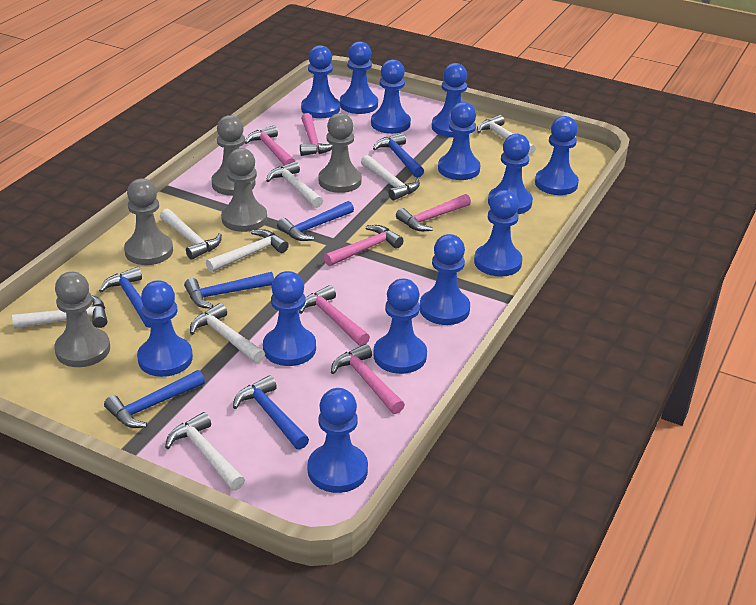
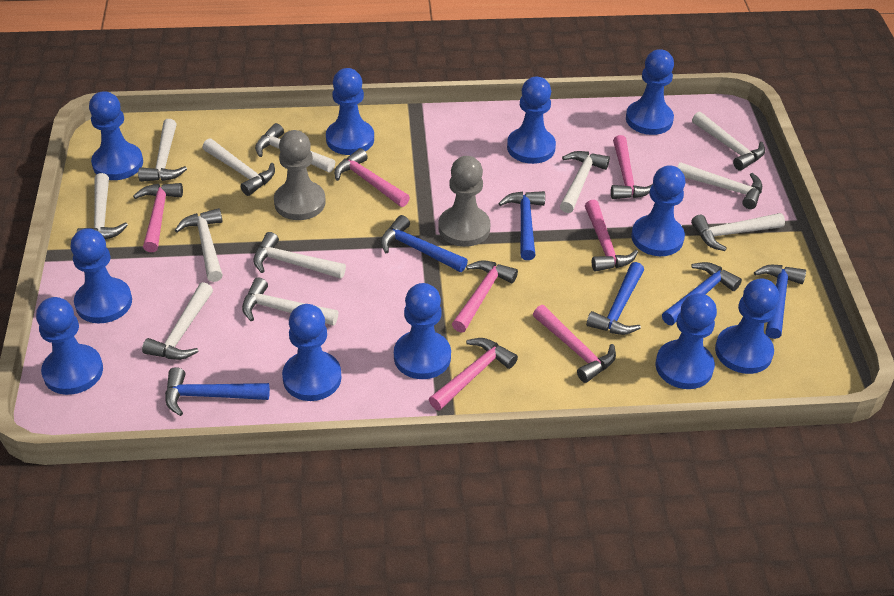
blue pawn: [137,280,193,377] [263,271,316,366] [301,45,340,118] [308,388,368,493] [340,41,378,114] [371,59,411,134] [373,279,427,374] [420,234,470,325] [432,63,467,137] [438,102,480,180] [474,190,522,277] [488,134,533,214] [535,116,579,195] = 13 -> [36,297,103,395] [70,228,132,323] [89,91,143,180] [282,304,342,401] [326,68,374,155] [394,283,451,379] [507,77,556,164] [626,49,674,135] [631,165,685,256] [656,293,717,389] [715,279,779,374] = 11
grey pawn: [54,272,110,367] [124,178,173,265] [211,115,255,196] [221,148,267,232] [318,113,362,193] = 5 -> [274,130,326,220] [438,156,491,247] = 2
pink hammer: [245,125,295,165] [299,285,370,346] [300,113,333,156] [324,225,404,266] [331,344,405,414] [396,194,471,231] = 6 -> [133,183,183,252] [334,148,410,207] [429,338,518,411] [452,261,518,333] [533,305,616,383] [585,200,638,272] [611,135,653,199] = 7
white hammer: [12,295,107,329] [160,209,222,260] [165,412,245,491] [190,303,265,364] [206,229,289,272] [266,161,323,208] [361,155,420,200] [477,115,535,156] = 8 -> [77,173,128,240] [138,119,187,182] [142,282,213,360] [175,208,223,282] [202,139,275,196] [242,278,338,326] [253,232,346,279] [255,123,335,172] [560,151,610,213] [677,162,762,209] [691,213,785,251] [692,111,765,171] = 12

